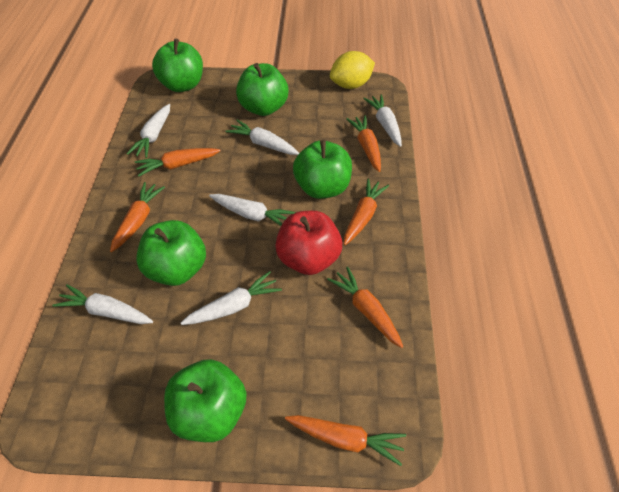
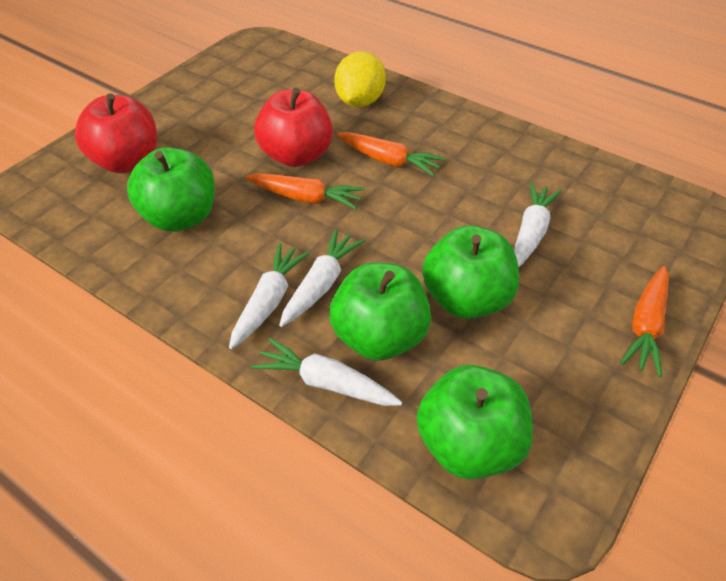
green apple: [136,220,206,286] [152,38,203,92] [164,359,247,442] [236,63,288,116] [293,140,352,199] = 5 -> [127,147,215,232] [329,262,431,361] [417,365,533,479] [422,225,519,319] = 4
orange carrot: [110,182,165,252] [135,148,221,176] [285,415,406,466] [327,267,403,348] [344,178,389,245] [346,115,381,172] = 6 -> [246,173,365,209] [337,132,445,176] [620,266,669,377] = 3
red apple: [275,211,342,275] = 1 -> [74,93,157,173] [254,88,333,167] = 2
white carrot: [52,284,153,324] [127,104,170,158] [181,271,282,325] [209,194,296,226] [226,120,299,155] [363,94,402,147] = 6 -> [229,243,310,349] [251,338,402,406] [279,229,365,327] [514,182,562,268] = 4

